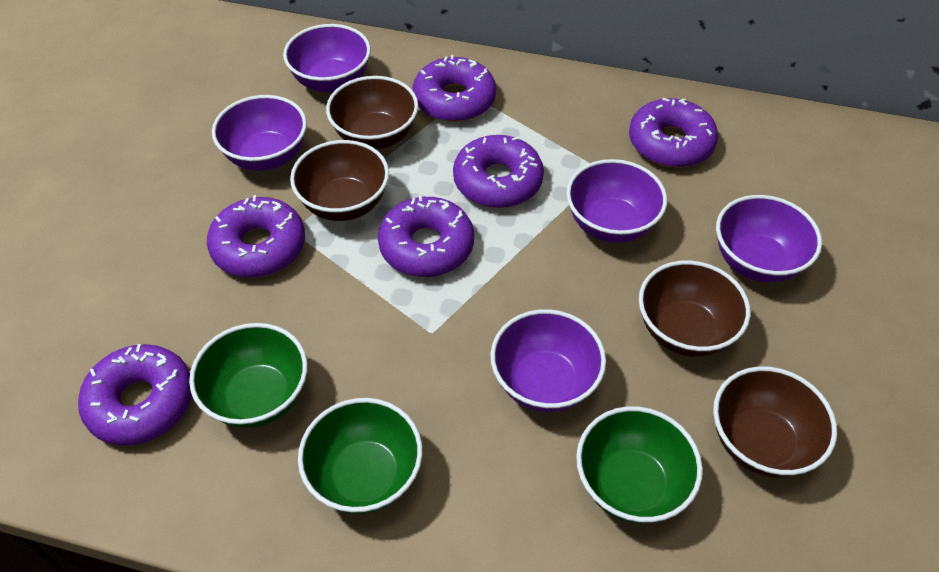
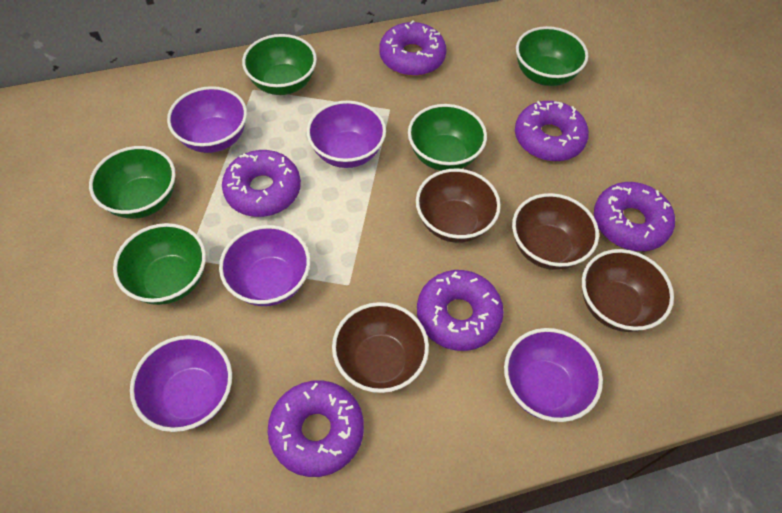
green bowl: [189,323,307,428] [298,398,423,514] [576,406,703,524] = 3 -> [89,146,176,219] [113,223,206,305] [242,34,317,95] [408,104,487,171] [516,26,588,86] = 5

